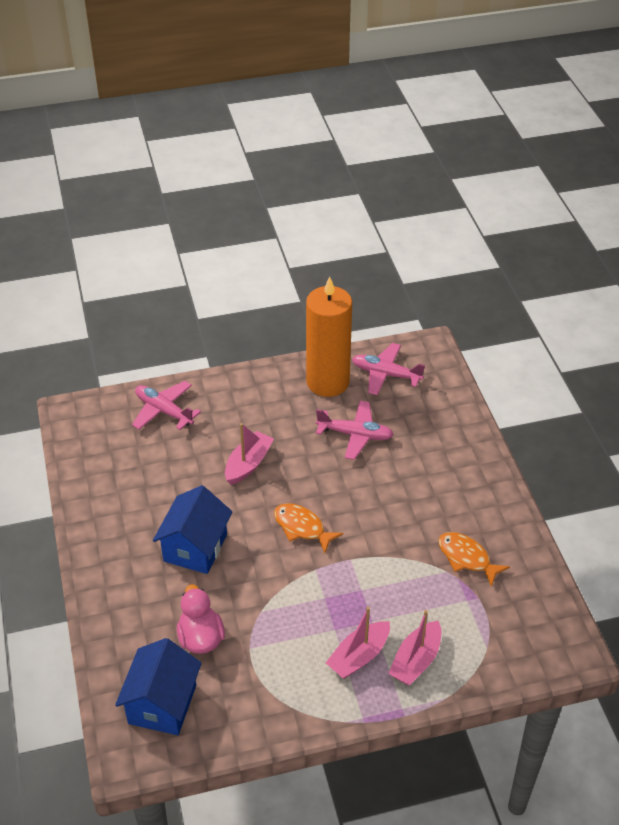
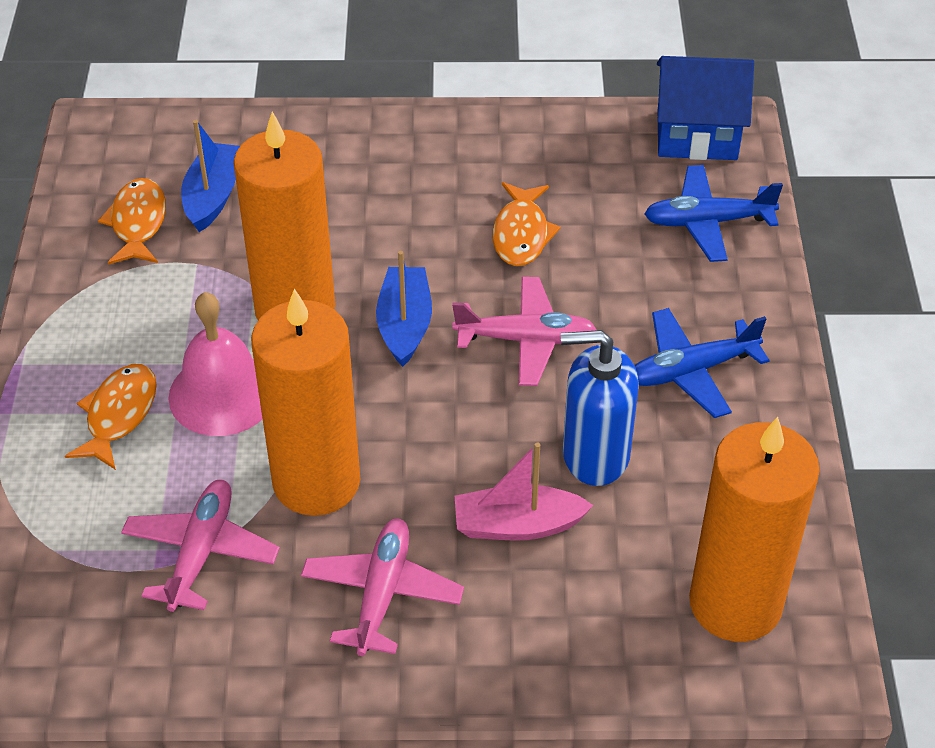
blue boat: none = 0 -> [181,120,240,232] [376,251,432,367] = 2
blue house: [115,638,202,735] [153,485,233,574] = 2 -> [657,56,754,160] = 1
blue plane: none = 0 -> [634,308,770,418] [645,165,783,262] = 2
blue soap dispenser: none = 0 -> [561,330,639,486] = 1
orange candle: [306,276,352,397] = 1 -> [233,112,335,320] [251,288,360,516] [689,417,820,642] = 3
orange fish: [274,503,343,553] [438,532,510,587] = 2 -> [65,364,157,470] [98,178,166,265] [493,182,561,266] = 3
pink bell: none = 0 -> [169,292,262,436] = 1
pink boat: [225,423,274,485] [326,607,390,679] [388,610,441,685] = 3 -> [455,442,594,540] = 1
pink duck: [177,584,225,654] = 1 -> none = 0

